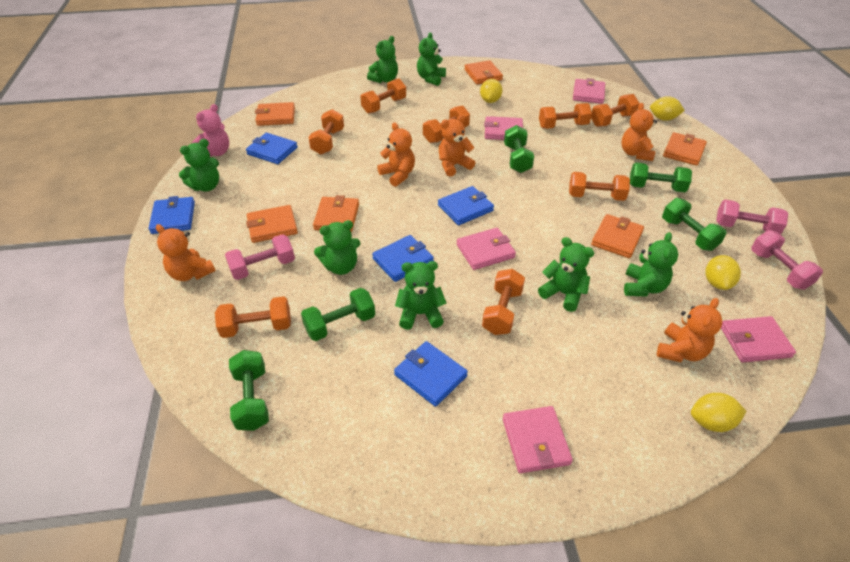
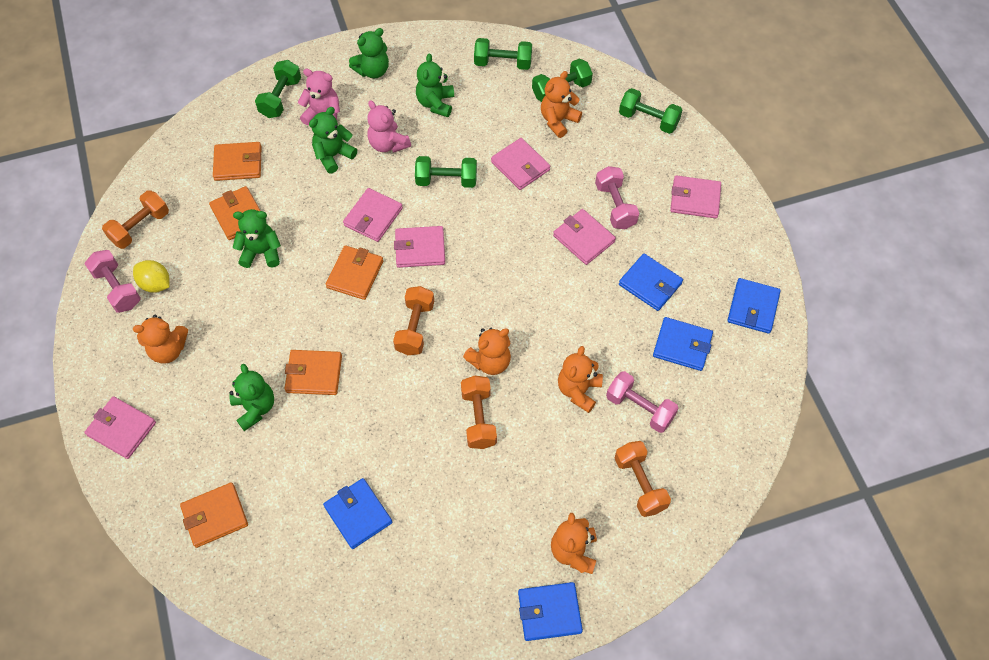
green teddy bear: [179,139,219,192] [314,220,361,275] [367,36,398,83] [395,261,446,330] [417,32,446,86] [538,237,594,312] [624,232,678,297] = 7 -> [229,364,274,431] [233,209,281,268] [309,107,357,174] [349,28,389,78] [416,54,454,117] = 5
orange dumbbell: [215,296,291,338] [308,109,344,155] [360,78,406,114] [423,105,470,143] [482,269,525,335] [539,103,592,129] [569,172,630,201] [591,94,639,127] = 8 -> [102,190,169,249] [393,286,434,355] [461,376,497,449] [614,441,671,517] = 4
orange wallet: [246,205,298,243] [255,102,295,126] [313,195,359,232] [464,60,503,84] [591,214,644,258] [663,132,707,166] = 6 -> [180,482,248,548] [209,186,261,240] [213,142,262,181] [284,350,342,395] [326,245,383,300] = 5
pink teddy bear: [192,104,229,157] = 1 -> [298,69,340,125] [367,100,411,152] = 2
pink wallet: [456,228,516,270] [484,116,523,140] [503,406,573,473] [573,78,605,104] [721,316,796,363] = 5 -> [84,396,156,459] [343,188,403,242] [394,226,445,268] [491,138,550,190] [553,209,616,265] [670,175,721,219] = 6
yellow lemon: [480,79,502,103] [650,96,685,121] [691,393,746,432] [705,255,741,290] = 4 -> [133,260,170,293] = 1

